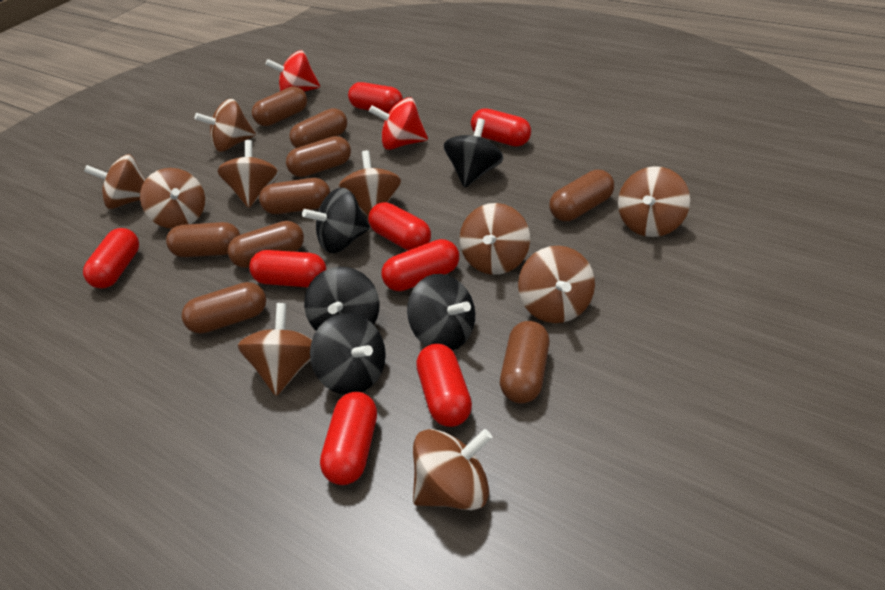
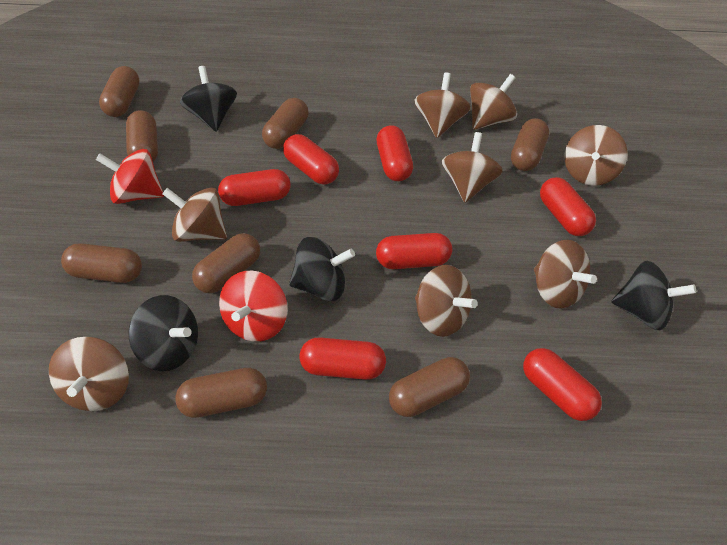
black spinning top: [302,188,370,253] [304,267,379,331] [310,313,386,395] [407,274,475,351] [444,118,503,188] = 5 -> [129,295,198,371] [180,66,237,132] [289,237,355,301] [611,261,696,330] = 4
brown capsule: [166,222,240,257] [182,282,266,334] [228,221,304,268] [252,86,307,126] [259,178,330,214] [286,136,351,177] [290,108,348,148] [500,321,550,404] [549,170,614,221] = 9 -> [61,243,142,283] [99,66,140,117] [126,110,158,162] [175,368,267,418] [192,233,260,293] [262,98,308,149] [389,357,470,417] [511,118,549,171] = 8
brown spinning top: [84,154,146,209] [140,168,205,229] [195,99,256,152] [217,140,279,208] [238,303,312,396] [338,150,401,217] [413,429,492,510] [460,203,530,275] [518,246,595,323] [618,166,690,237] = 10 -> [49,337,129,411] [162,188,227,242] [414,72,470,138] [415,265,478,337] [442,132,503,203] [470,74,517,130] [534,240,597,309] [564,125,628,186] = 8
red capsule: [83,228,139,288] [249,250,327,287] [320,392,377,485] [348,82,403,114] [368,202,431,251] [381,239,459,291] [416,344,472,427] [471,108,531,147] = 8 -> [218,169,291,206] [283,134,339,185] [300,337,386,380] [376,125,413,181] [376,233,452,269] [523,348,602,421] [540,177,596,236] = 7

